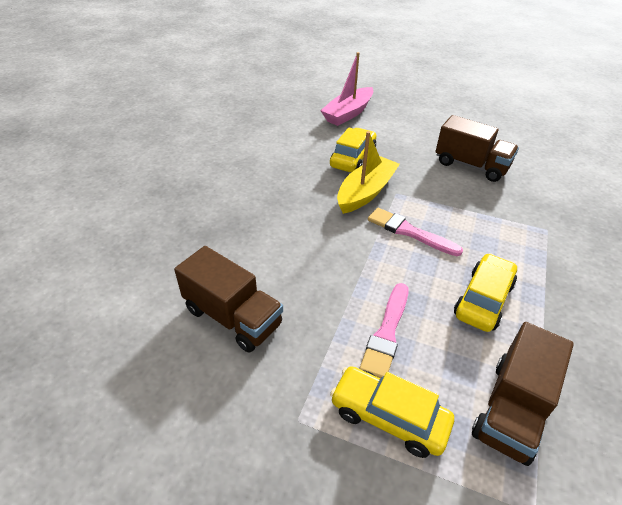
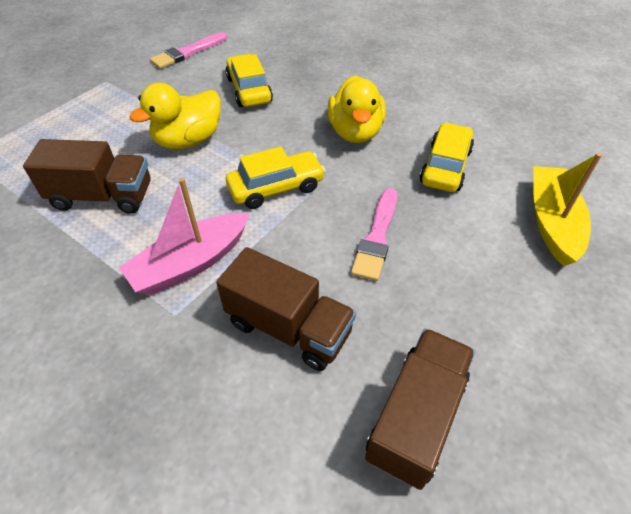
yellow duck: none = 0 -> [129,83,221,149] [328,75,386,143] = 2

